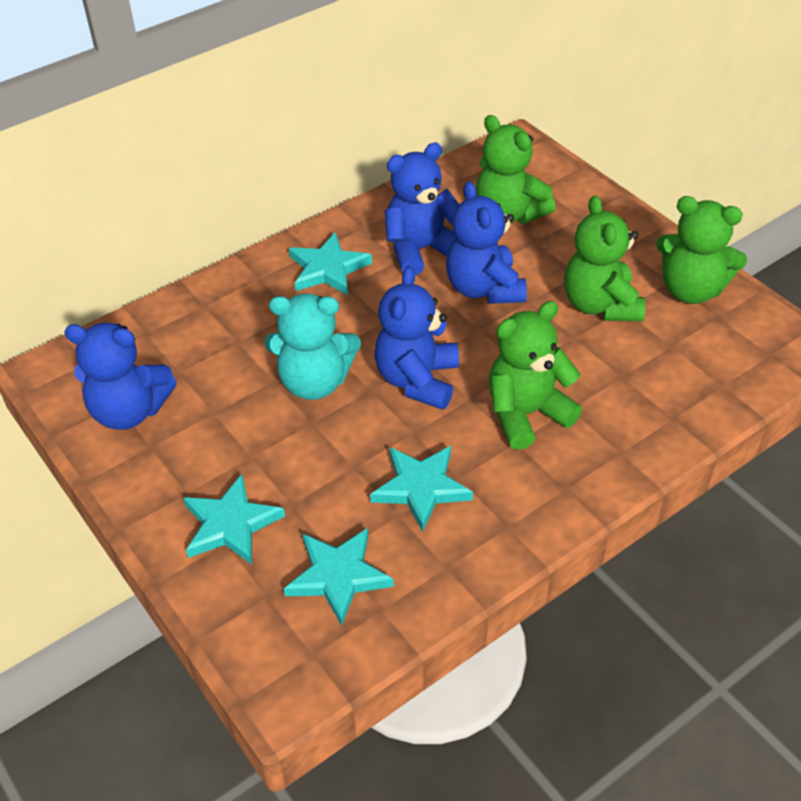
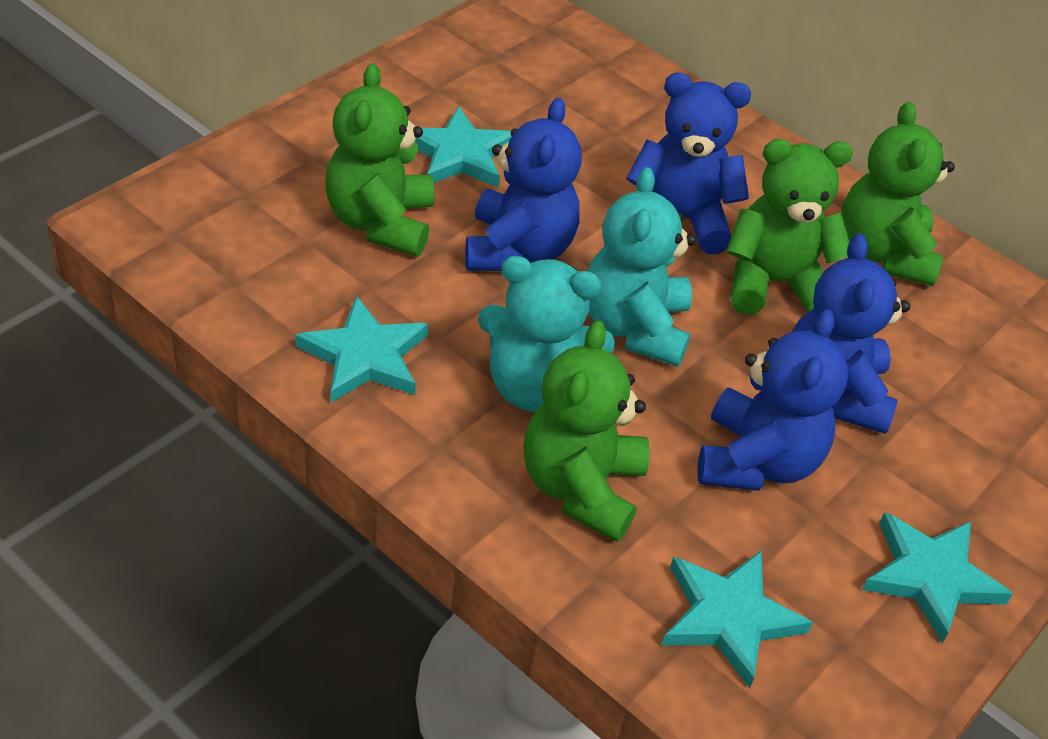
turquoise teddy bear: [265,293,361,400] = 1 -> [478,256,615,412] [588,167,696,367] = 2

